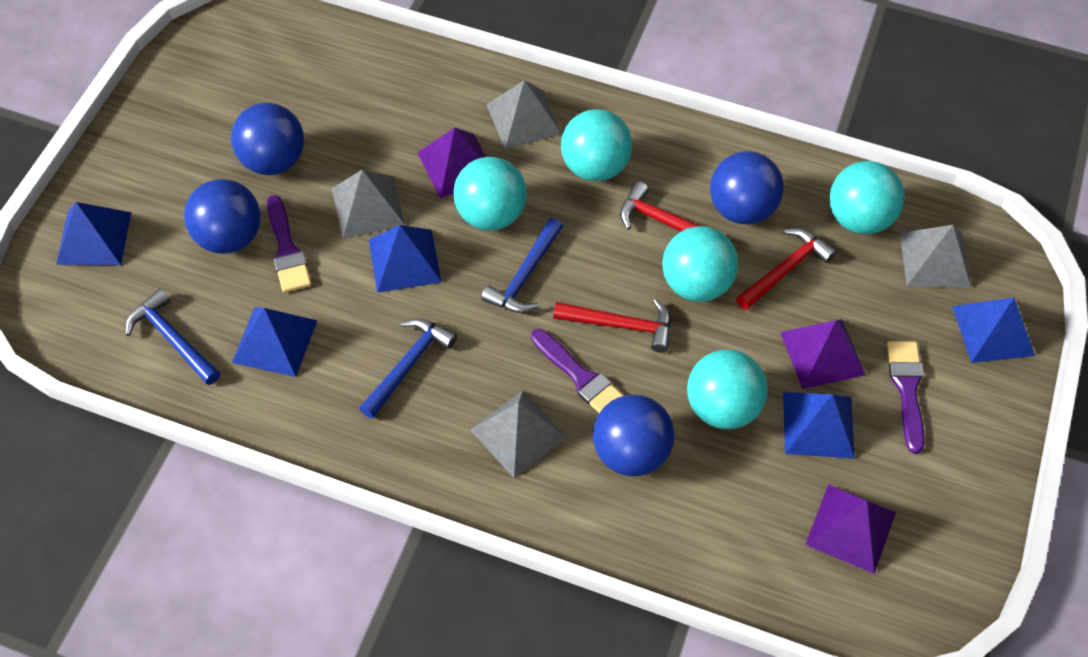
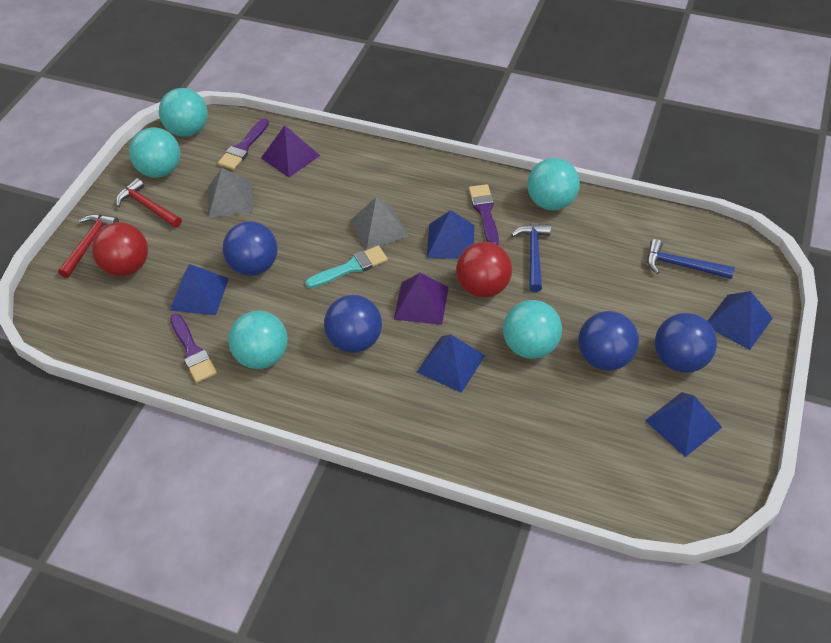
blue hammer: [125,288,220,385] [359,318,457,419] [481,218,563,313] = 3 -> [511,224,551,292] [647,239,735,279] = 2
grey pyramid: [332,170,405,238] [470,390,567,478] [486,80,562,149] [900,225,971,288] = 4 -> [208,168,253,218] [350,197,408,250] = 2
purple pyramid: [418,128,486,198] [780,319,865,389] [805,484,896,574] = 3 -> [261,125,320,177] [394,273,449,325] = 2
red ball: none = 0 -> [92,222,148,276] [456,242,512,298] = 2
red hammer: [553,299,671,353] [620,181,729,238] [736,228,837,310] = 3 -> [58,214,119,278] [116,178,182,228] = 2
turquoise brush: none = 0 -> [305,246,388,288] = 1

